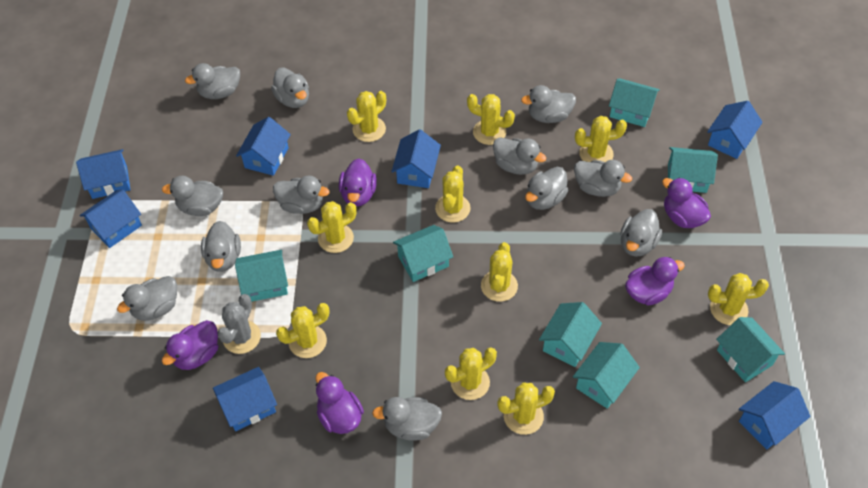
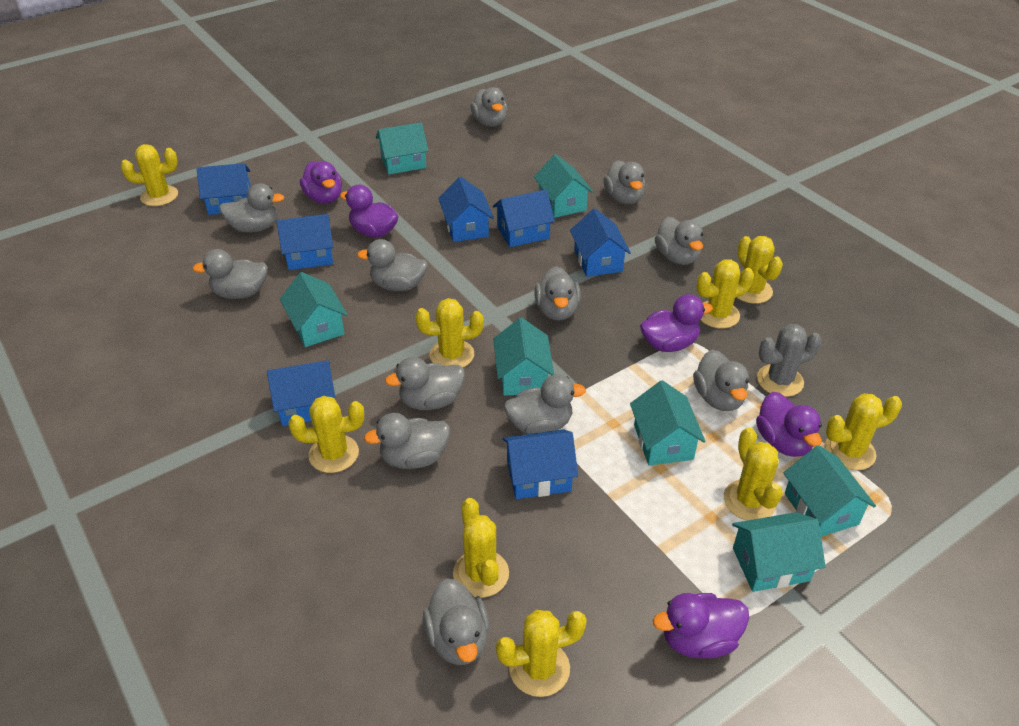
yellow cactus: [276,303,329,358] [307,201,357,253] [347,91,386,142] [435,165,471,223] [445,347,497,400] [467,94,515,145] [481,242,518,302] [497,382,555,435] [575,116,627,162] [708,273,769,325] = 10 -> [121,144,178,206] [288,396,364,473] [415,298,484,368] [453,498,509,598] [496,610,587,697] [696,259,754,328] [724,427,783,520] [736,236,783,304] [825,393,902,470] = 9

